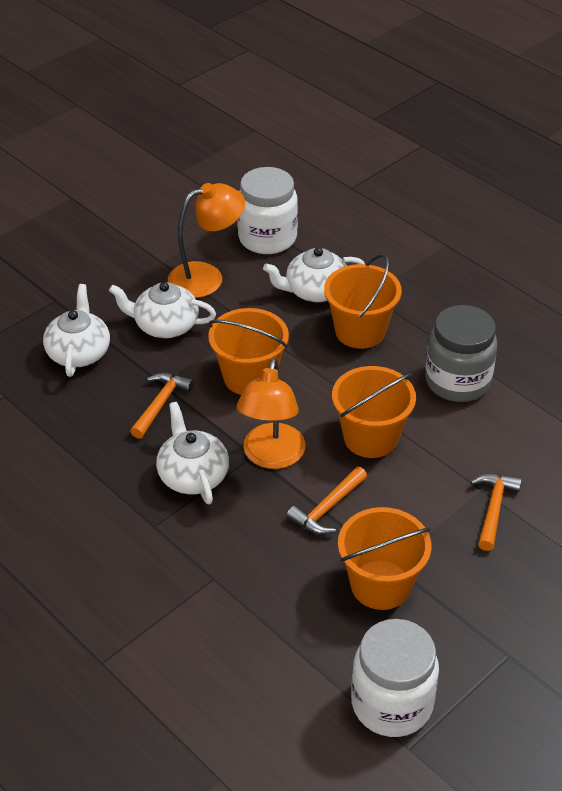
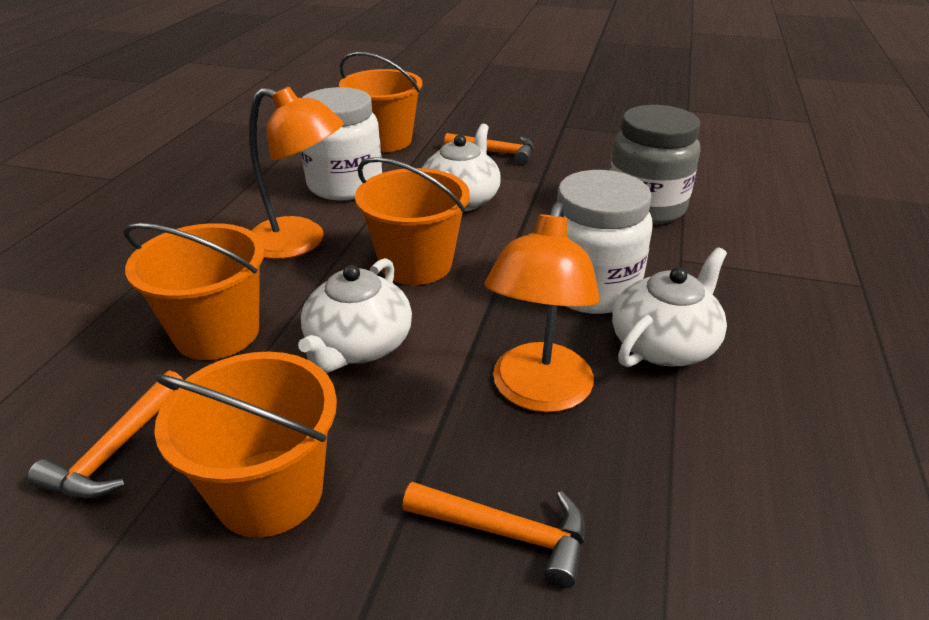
white teapot: [43,284,110,377] [109,282,216,338] [156,402,229,504] [263,247,365,302] = 4 -> [298,258,412,373] [422,124,501,211] [612,247,727,367] = 3

